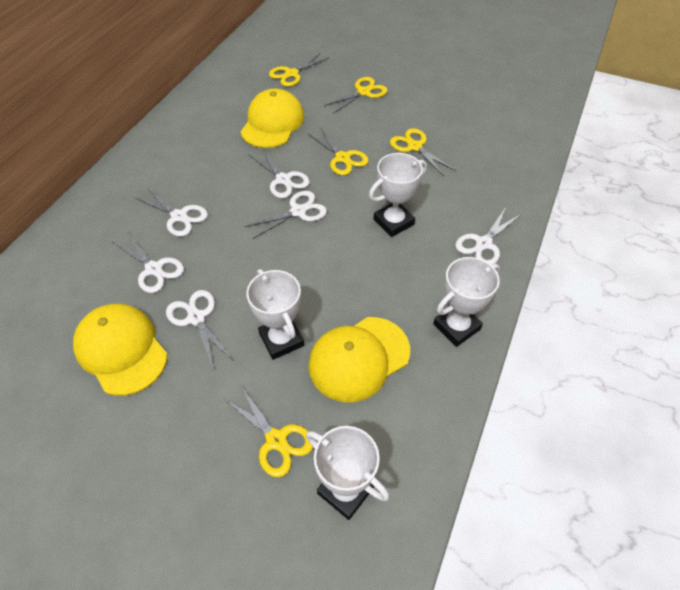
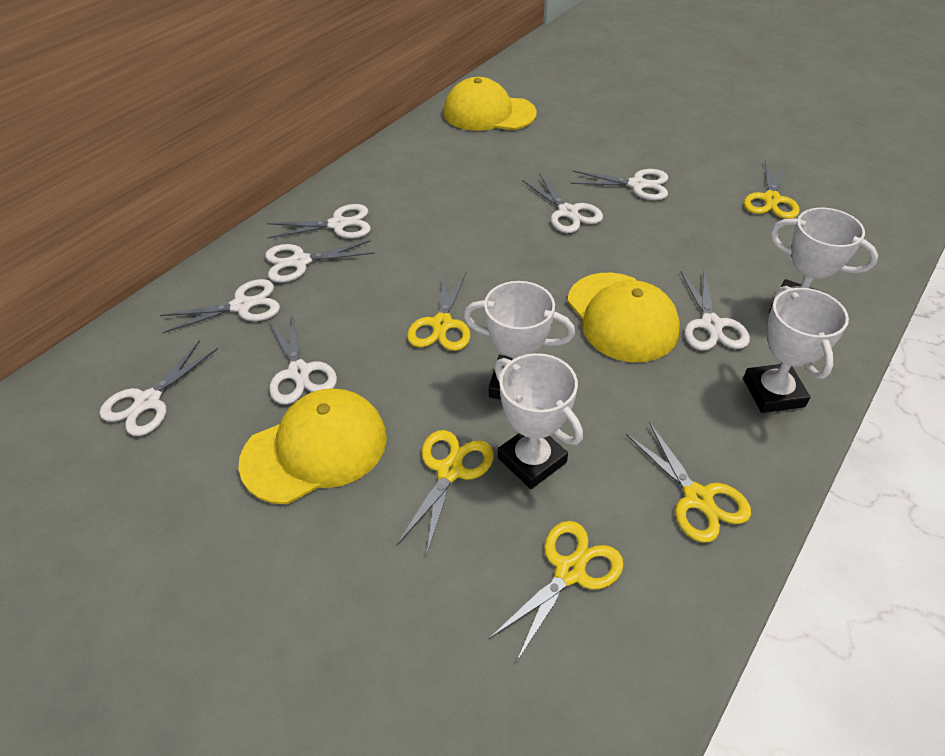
white scissors: [112,233,184,293] [134,188,208,237] [166,290,233,369] [244,191,327,239] [248,147,310,198] [455,207,521,265] = 6 -> [100,340,218,436] [160,279,280,333] [265,240,375,283] [267,204,371,239] [269,312,337,404] [522,173,603,233] [570,169,668,200] [680,270,750,350] = 8

